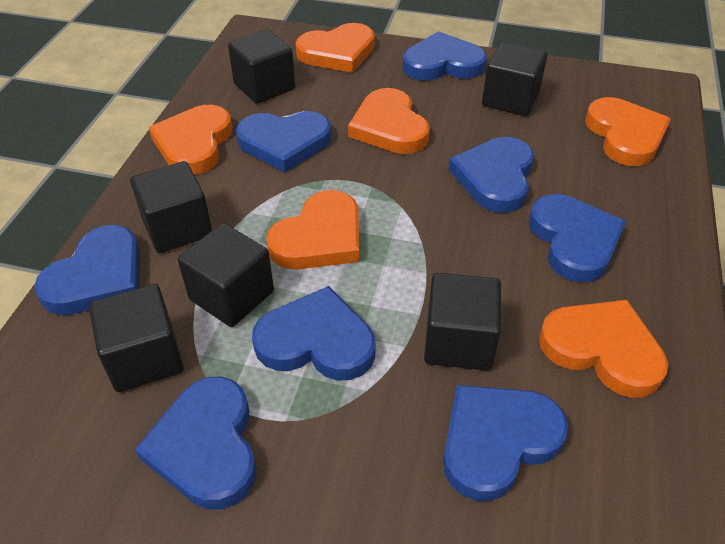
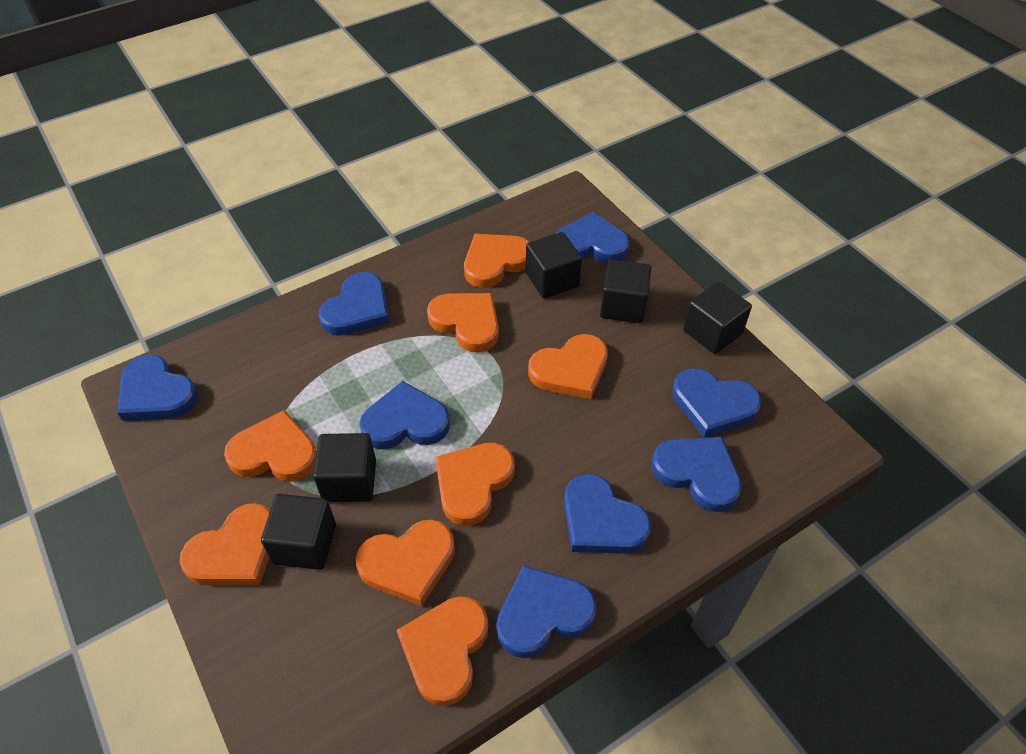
black cube: [89,284,184,392] [130,161,212,253] [178,223,274,327] [228,29,295,104] [424,273,501,371] [482,42,547,116] = 6 -> [261,494,336,570] [313,433,376,502] [526,232,582,298] [600,259,651,323] [683,282,752,354] = 5
orange heart: [149,105,233,175] [266,190,359,270] [296,23,375,73] [348,88,430,154] [539,300,668,398] [585,97,671,166] = 6 -> [180,503,270,586] [224,410,317,482] [356,520,455,606] [397,596,488,706] [427,293,499,353] [435,443,515,526] [464,234,530,288] [528,334,608,399] = 8

